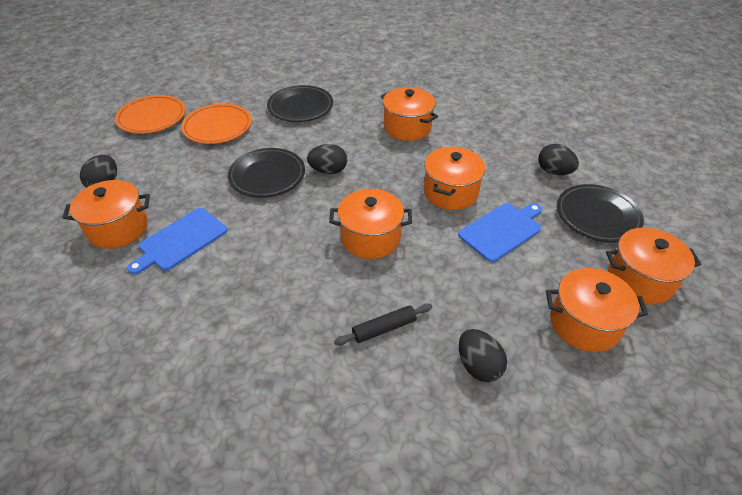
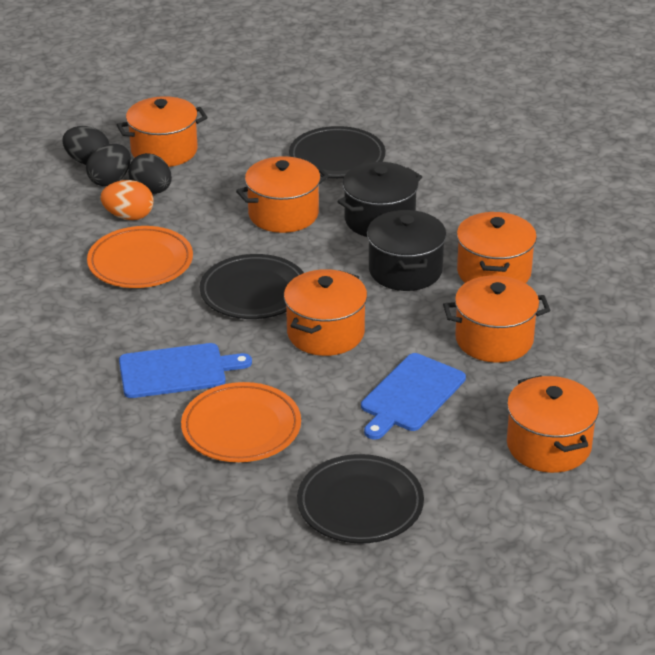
black egg: [80,155,117,188] [307,144,347,174] [459,329,507,382] [538,144,579,175] = 4 -> [62,126,109,165] [86,144,131,186] [128,153,172,194] = 3
black pot: none = 0 -> [337,162,422,237] [367,210,447,291] = 2
black rolling pin: [334,303,432,346] = 1 -> none = 0
orange egg: none = 0 -> [100,180,154,220] = 1

